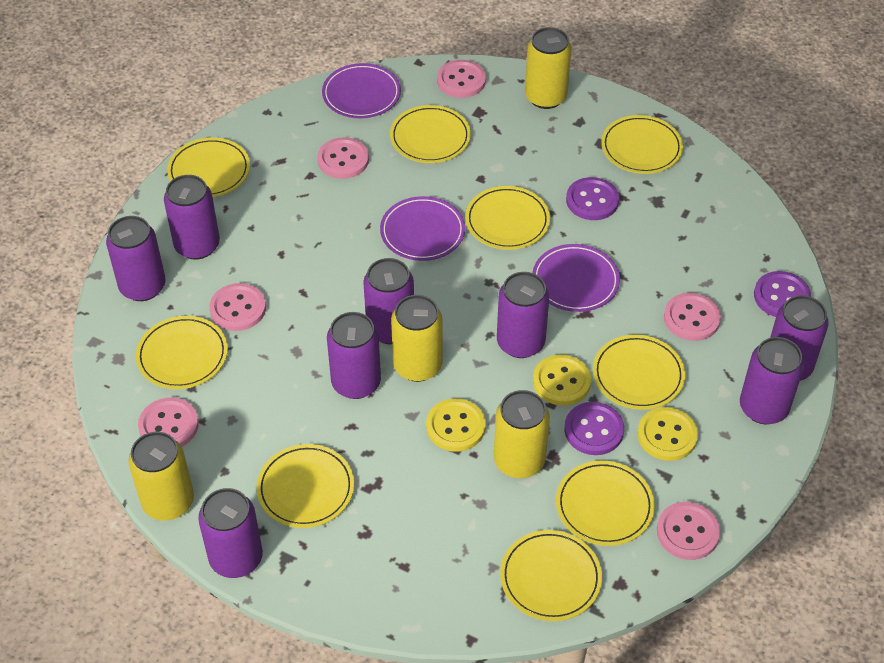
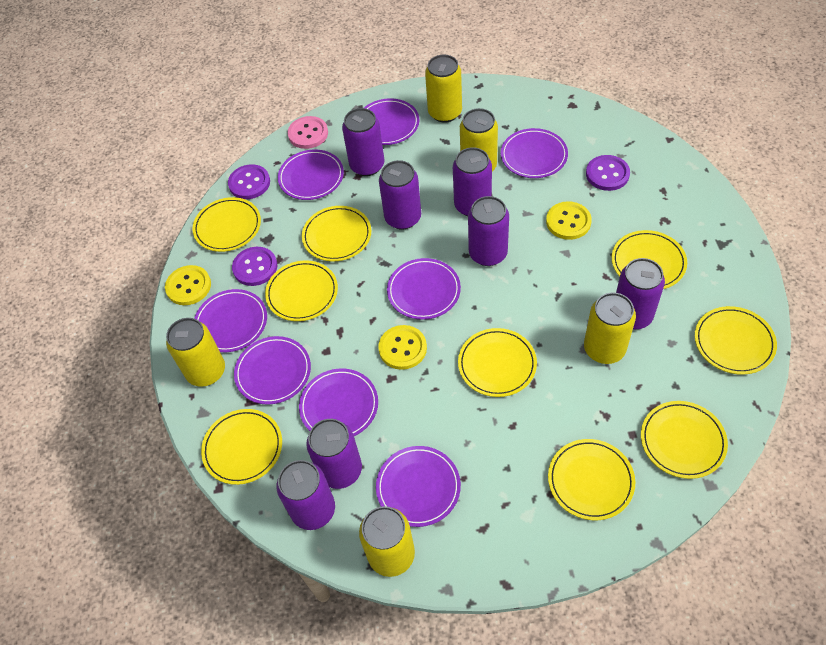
pink button: [138,397,199,446] [209,283,266,331] [317,137,369,179] [437,60,486,98] [657,502,720,560] [664,293,721,341] = 6 -> [288,116,328,149] = 1
purple can: [106,216,166,301] [164,175,220,260] [198,488,263,578] [327,312,381,399] [363,258,414,344] [497,272,549,358] [740,337,804,424] [770,295,828,381] = 8 -> [277,460,335,530] [306,419,362,489] [342,108,385,176] [379,160,421,230] [453,147,492,216] [468,196,509,266] [616,258,665,329] = 7
purple plate: [322,63,401,118] [380,196,465,261] [532,244,620,312] = 3 -> [194,289,267,352] [234,336,311,405] [278,150,344,200] [299,368,378,436] [364,98,419,145] [376,446,461,527] [387,258,461,320] [501,128,568,178] = 8
yellow can: [128,432,194,521] [391,295,443,382] [494,390,550,478] [525,27,572,109] = 4 -> [166,318,225,387] [359,506,415,577] [425,55,462,123] [460,108,498,171] [584,293,636,364] = 5

